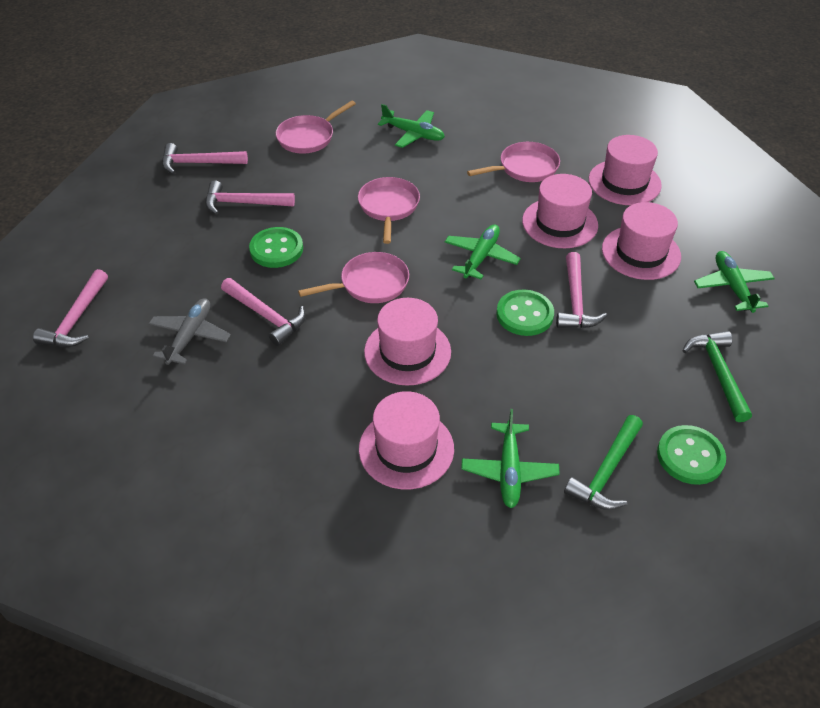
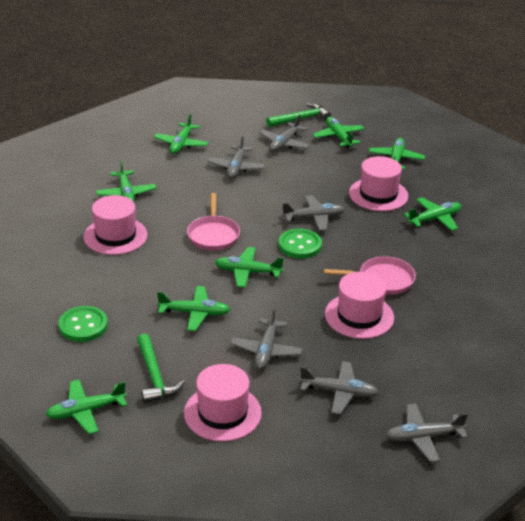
green button: [249,227,303,268] [496,290,554,336] [657,425,726,485] = 3 -> [58,306,108,342] [278,229,322,259] = 2
green plane: [378,104,445,148] [445,224,521,280] [461,409,560,508] [694,251,775,313] = 4 -> [46,379,127,434] [96,160,156,202] [154,113,208,154] [157,286,230,331] [215,247,284,288] [312,117,365,148] [369,138,425,170] [404,197,461,231] = 8
grey plane: [149,298,231,365] = 1 -> [208,135,265,179] [230,307,302,370] [259,115,310,152] [282,195,345,231] [299,361,378,415] [385,404,468,462] = 6
pink hammer: [33,269,108,347] [162,143,248,174] [205,180,295,215] [221,278,306,346] [556,252,607,328] = 5 -> none = 0
pink hat: [359,391,454,489] [364,298,451,386] [522,174,598,248] [589,135,662,205] [602,202,681,280] = 5 -> [84,195,148,255] [184,364,262,442] [325,272,394,339] [349,156,408,211] = 4
pink pan: [276,101,356,153] [298,252,409,303] [358,177,420,244] [467,142,560,182] = 4 -> [187,193,240,250] [323,256,416,295] = 2

